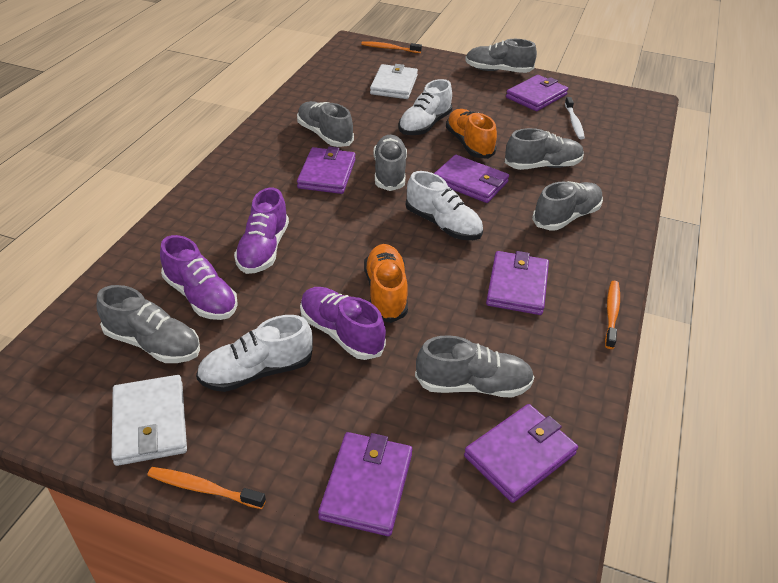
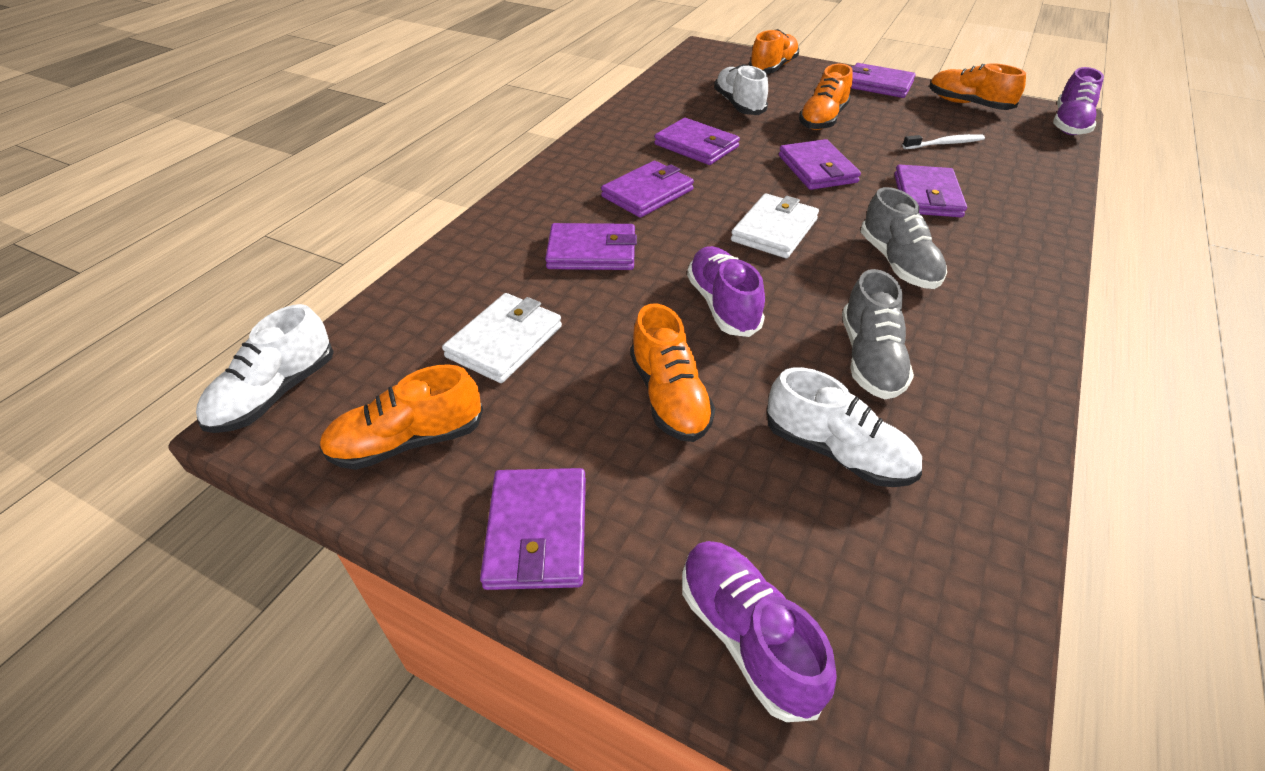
grey shoe: [96,285,200,363] [297,101,354,147] [373,135,407,191] [415,335,534,398] [465,39,537,73] [505,128,584,170] [532,181,603,230] = 7 -> [842,269,914,399] [861,187,947,289] = 2
orange shoe: [364,244,408,323] [446,109,497,159] = 2 -> [319,364,483,470] [630,303,715,442] [749,29,799,74] [799,63,853,130] [929,63,1026,110] = 5
orange toothbrush: [147,467,266,509] [361,41,422,53] [605,281,620,349] = 3 -> none = 0
purple wallet: [297,146,356,194] [318,432,413,536] [434,155,509,203] [464,404,578,503] [486,251,549,315] [506,75,568,111] = 6 -> [480,468,586,590] [545,223,637,270] [601,161,694,218] [654,118,740,165] [779,139,861,190] [851,63,916,98] [894,164,967,217] = 7

